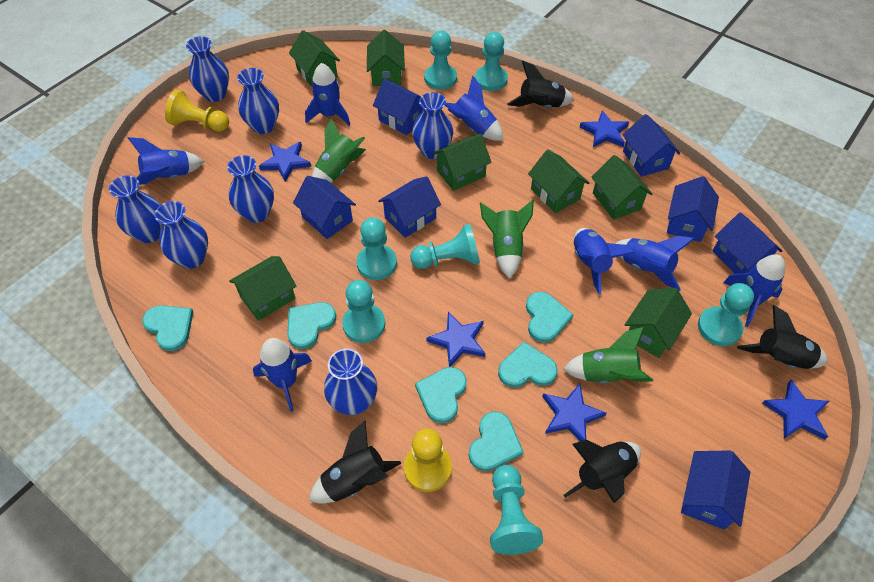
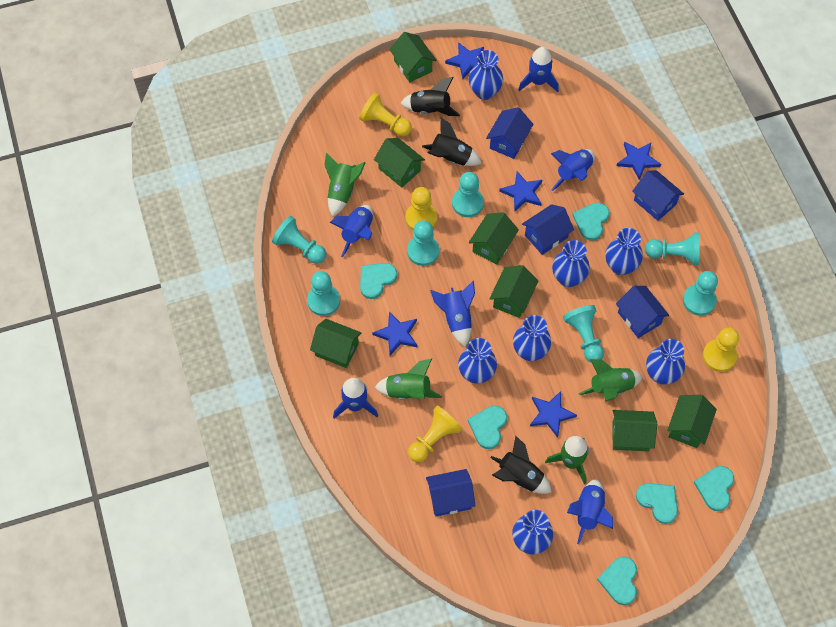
black rocket: [309,420,401,504] [507,61,574,108] [563,440,641,503] [737,305,828,369] = 4 -> [401,77,460,116] [422,117,482,166] [490,436,552,494] = 3
blue house: [293,176,356,239] [373,79,423,135] [378,176,441,238] [623,114,680,177] [667,176,719,242] [681,450,750,529] [713,212,782,274] = 7 -> [426,469,476,516] [486,107,533,159] [522,204,574,255] [616,286,669,338] [632,170,684,221] = 5
blue rocket: [128,137,204,185] [253,338,312,412] [305,63,350,126] [445,75,503,141] [574,228,635,294] [615,236,694,291] [723,254,785,327] = 7 -> [330,205,373,257] [333,378,378,419] [430,281,475,347] [518,47,559,92] [551,149,595,191] [567,479,613,544] = 6
green rocket: [312,118,366,183] [480,200,534,279] [563,327,653,383] = 3 -> [324,153,366,217] [375,359,442,400] [545,436,589,484] [578,359,643,402] = 4
yellow pawn: [165,90,229,132] [404,429,452,492] = 2 -> [359,92,412,137] [405,187,437,231] [408,406,462,462] [703,328,739,372] = 4

